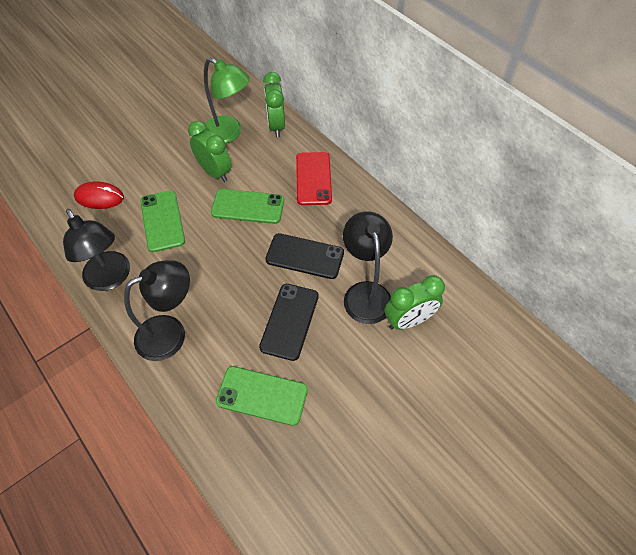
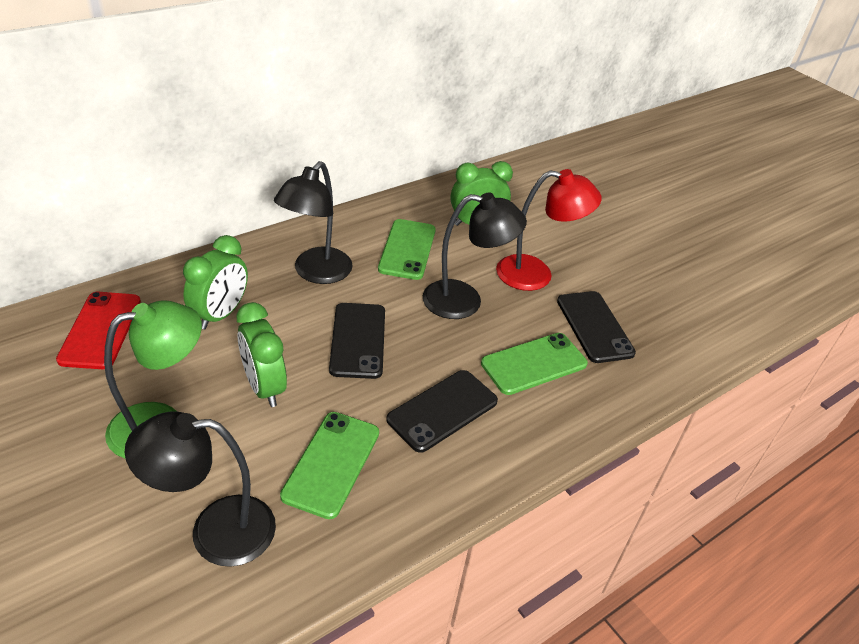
black phone: [259,284,319,361] [265,233,344,279] = 2 -> [329,303,385,379] [386,370,498,453] [557,291,636,363] = 3
red lamp: none = 0 -> [496,169,602,291] = 1
red mouse: [74,181,124,209] = 1 -> none = 0

